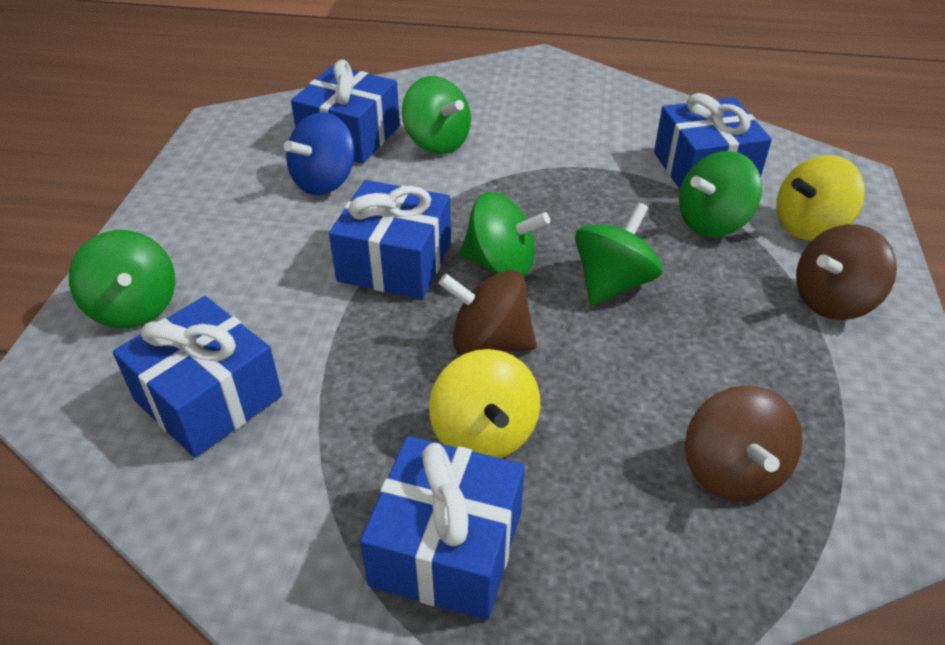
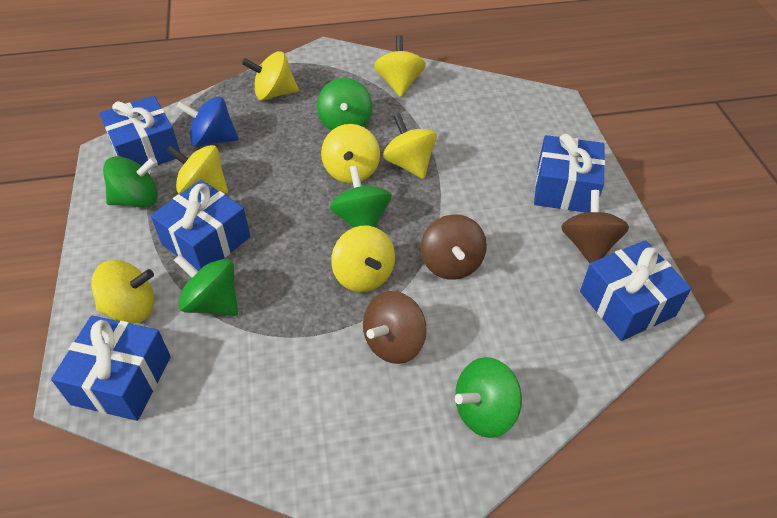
yellow spinning top: [429,349,540,458] [777,155,865,241] = 2 -> [91,260,154,324] [166,145,228,194] [242,51,299,100] [321,124,380,184] [331,226,395,292] [374,35,426,97] [383,113,437,179] = 7

